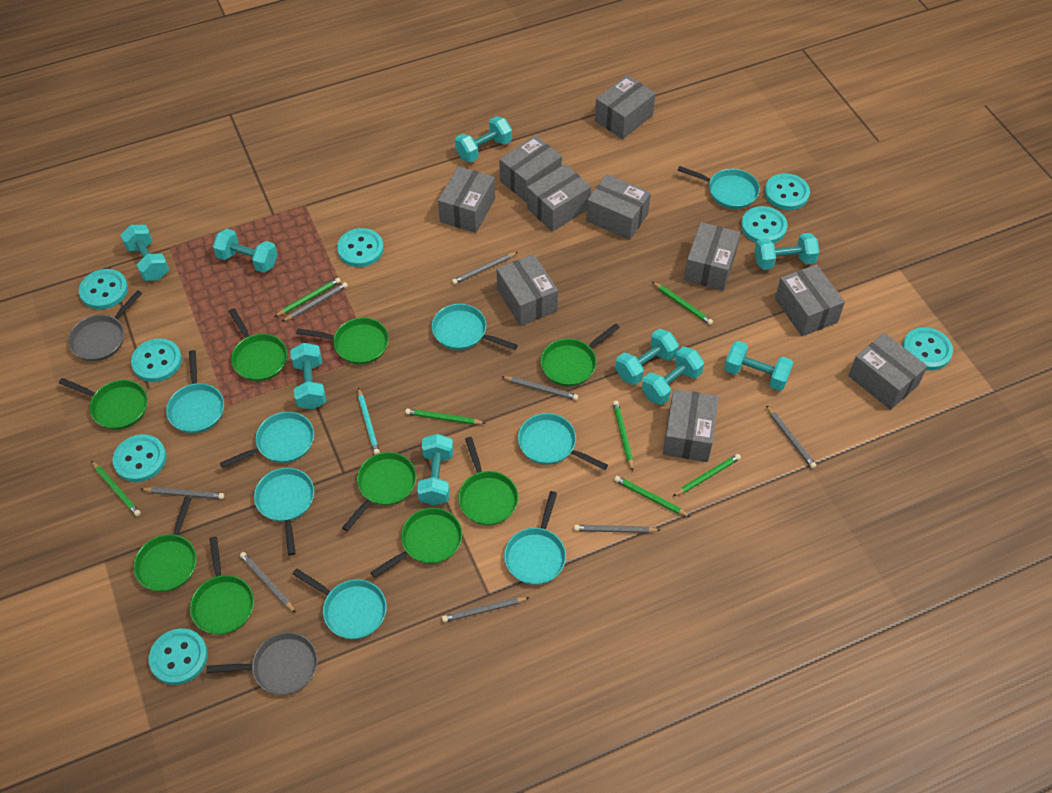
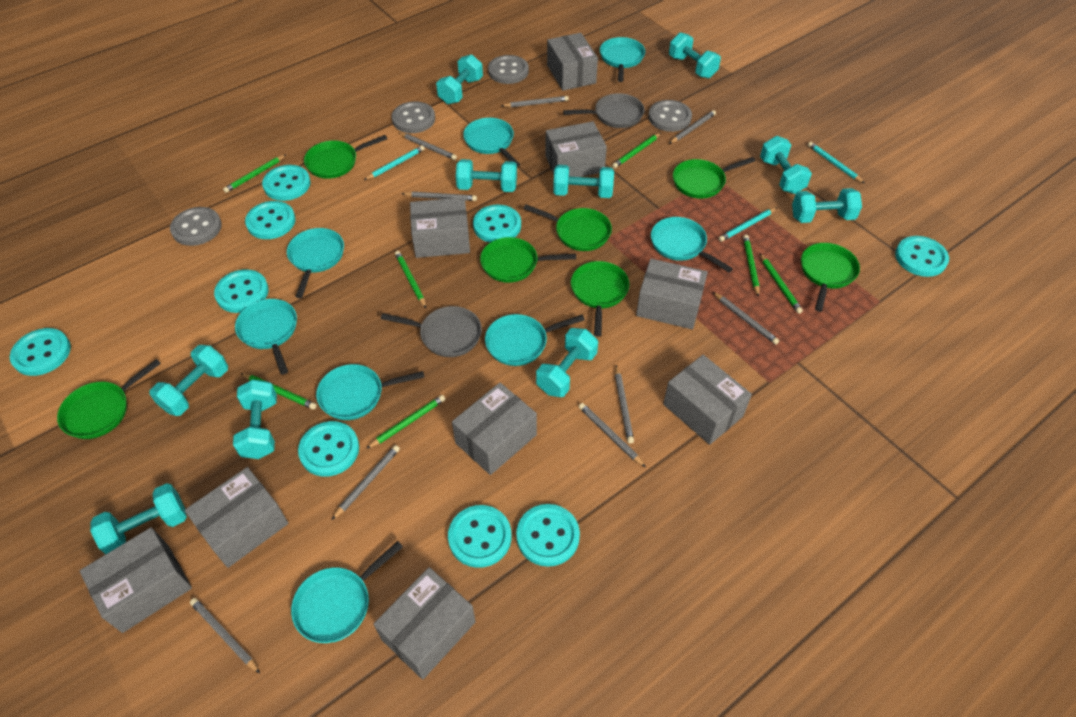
green pan: [59,378,148,430] [134,496,197,592] [190,537,254,635] [229,308,287,381] [296,318,389,365] [342,452,417,531] [370,508,462,578] [458,437,518,525] [540,324,620,387] = 9 -> [57,359,161,439] [304,135,387,179] [480,237,576,283] [523,204,612,251] [571,261,629,337] [673,157,755,199] [801,243,860,312] = 7
grey box: [438,166,495,233] [497,254,558,326] [499,135,562,202] [527,164,591,232] [586,174,651,240] [595,75,656,139] [663,389,719,462] [684,222,740,291] [775,264,845,336] [848,333,928,410] = 10 -> [80,527,192,633] [185,467,288,568] [373,567,476,680] [410,197,470,258] [452,383,537,475] [545,121,607,177] [547,33,598,91] [636,259,708,329] [663,355,752,445] = 9
grey button: none = 0 -> [170,207,222,246] [392,101,435,133] [488,55,529,84] [648,100,692,132] = 4
grey pencil: [141,487,224,499] [240,552,296,613] [282,282,348,322] [442,597,530,622] [452,252,518,284] [501,376,578,400] [574,525,660,533] [766,405,816,469] = 8 -> [190,598,260,673] [332,445,400,520] [398,132,457,160] [402,192,477,201] [502,96,569,107] [579,403,646,467] [615,365,634,444] [669,110,716,144] [713,292,779,345] = 9
turquoise button: [79,269,128,309] [113,434,166,482] [131,339,182,382] [149,628,208,685] [337,228,384,267] [741,206,788,243] [765,173,810,210] [902,327,953,370] = 8 -> [10,328,71,376] [214,269,269,313] [245,201,295,239] [262,165,310,201] [298,421,359,477] [448,505,511,568] [473,205,521,242] [516,504,580,567] [895,236,949,277] = 9
turquoise dumbbell: [120,225,169,281] [213,229,278,273] [290,343,326,409] [417,434,453,505] [455,116,512,162] [615,329,679,385] [642,347,704,405] [724,341,793,391] [754,233,819,270] = 9 -> [90,483,187,555] [149,345,228,416] [233,379,277,459] [436,54,483,104] [456,159,517,192] [536,328,598,397] [553,165,614,198] [669,32,721,78] [760,136,812,194] [792,188,862,223] = 10
turquoise pencil: [358,388,380,455] = 1 -> [364,145,425,180] [718,207,777,242] [808,142,864,183] = 3

